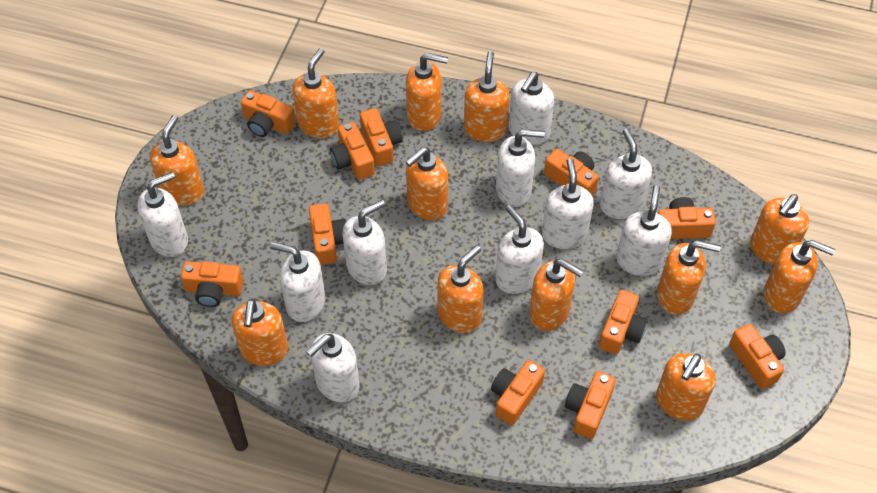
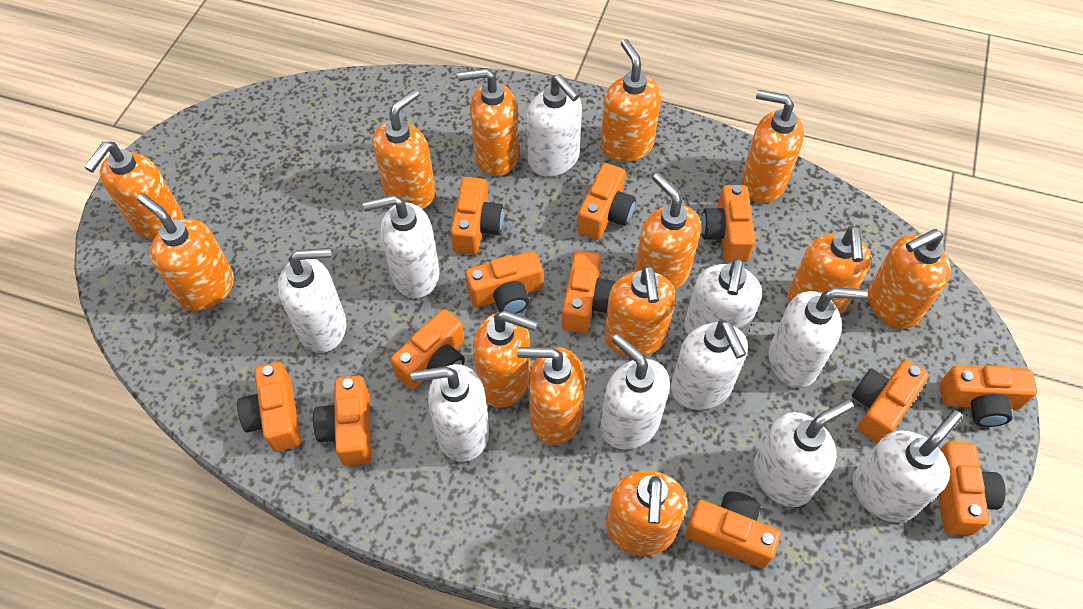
orange camera: [181,261,243,307] [241,90,296,137] [309,203,346,265] [330,122,375,180] [360,108,402,166] [491,360,545,425] [544,149,599,195] [565,371,616,439] [599,290,648,354] [658,197,716,239] [729,324,786,389] = 11 -> [237,362,301,452] [313,376,371,466] [391,309,465,390] [450,177,504,255] [465,251,543,314] [562,250,616,333] [577,163,636,240] [685,491,781,568] [701,185,755,262] [852,360,929,444] [938,442,1006,535] [940,365,1037,427] = 12
orange soap dispenser: [150,115,204,205] [232,299,288,366] [292,48,339,138] [406,53,448,131] [406,147,448,220] [438,245,484,333] [464,51,510,142] [529,259,583,331] [656,353,716,421] [657,240,721,315] [750,194,809,265] [764,240,835,314] = 12 -> [84,142,184,240] [137,194,234,311] [372,89,435,209] [458,68,519,176] [473,310,538,408] [517,347,585,445] [601,39,661,162] [604,265,676,357] [606,471,687,555] [635,173,701,289] [741,90,804,203] [788,226,872,314] [868,229,951,329] = 13

